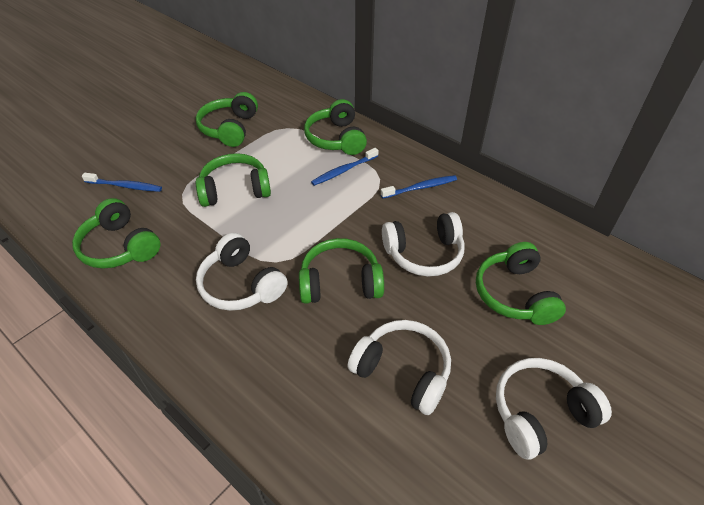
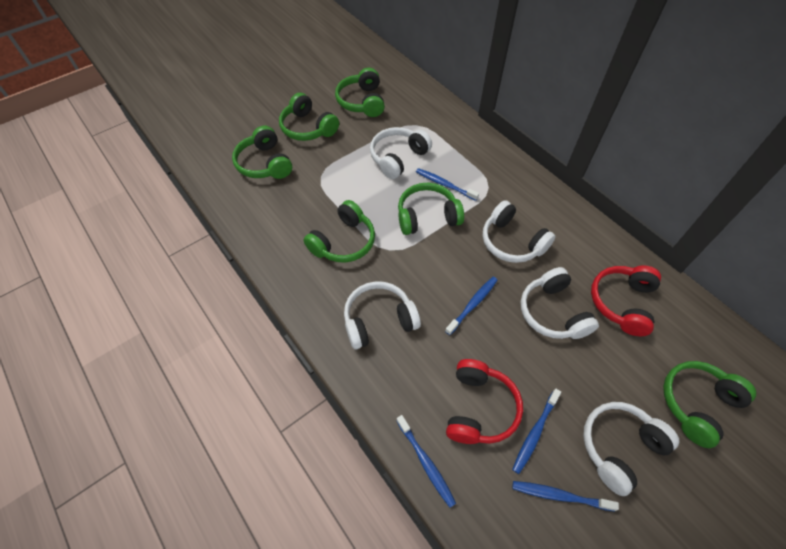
blue toothbrush: [82,173,162,192] [311,148,379,186] [381,175,457,199] = 3 -> [397,415,456,508] [416,168,479,201] [445,277,498,335] [512,389,561,474] [512,481,619,512] = 5
red headphones: none = 0 -> [446,359,523,444] [591,265,661,336] = 2
white headphones: [196,233,287,311] [348,320,451,415] [382,212,465,277] [496,358,612,459] = 4 -> [344,281,421,349] [370,127,432,179] [483,200,555,263] [521,267,599,339] [583,402,680,496] = 5

